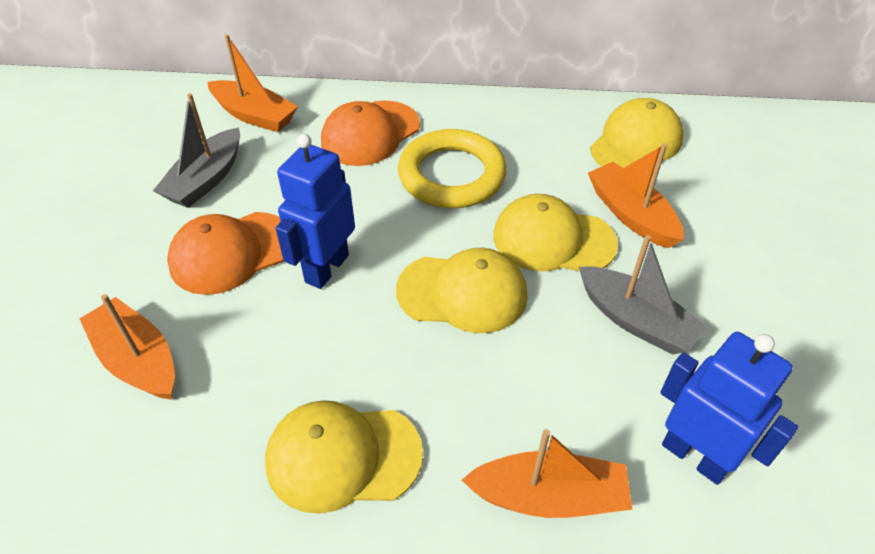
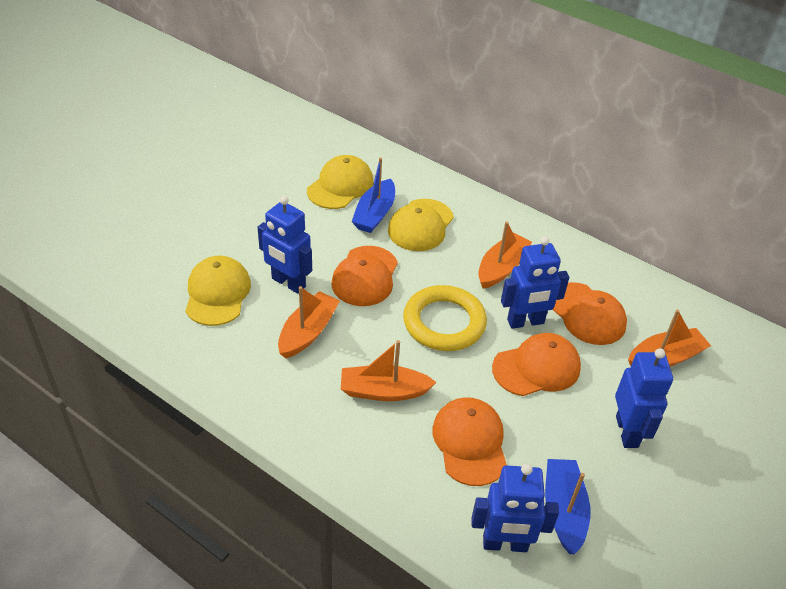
blue boat: none = 0 -> [351,158,395,233] [545,459,591,554] = 2
blue robot: [276,134,355,289] [660,332,798,485] = 2 -> [258,196,312,294] [471,463,559,552] [501,236,570,329] [615,348,673,448] = 4
grey boat: [153,93,240,208] [579,235,708,354] = 2 -> none = 0
orange cap: [167,212,284,295] [321,101,420,166] = 2 -> [331,246,398,306] [432,397,507,486] [492,333,581,396] [552,282,627,345] = 4
yellow cap: [265,400,423,514] [396,248,528,333] [493,194,618,271] [590,98,683,172] = 4 -> [185,256,251,326] [307,155,374,209] [388,199,454,251] = 3

